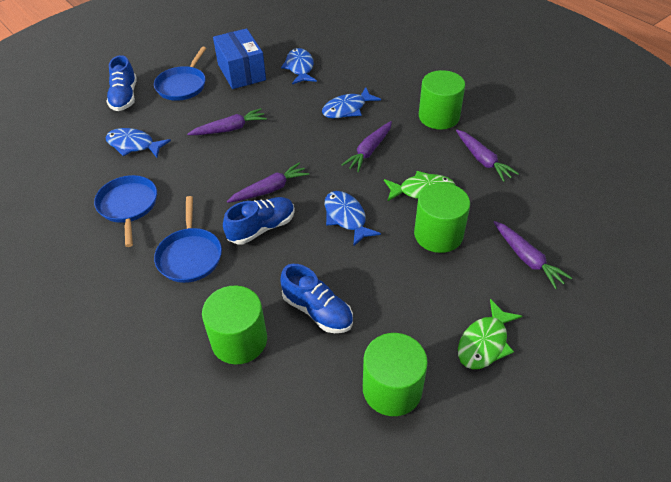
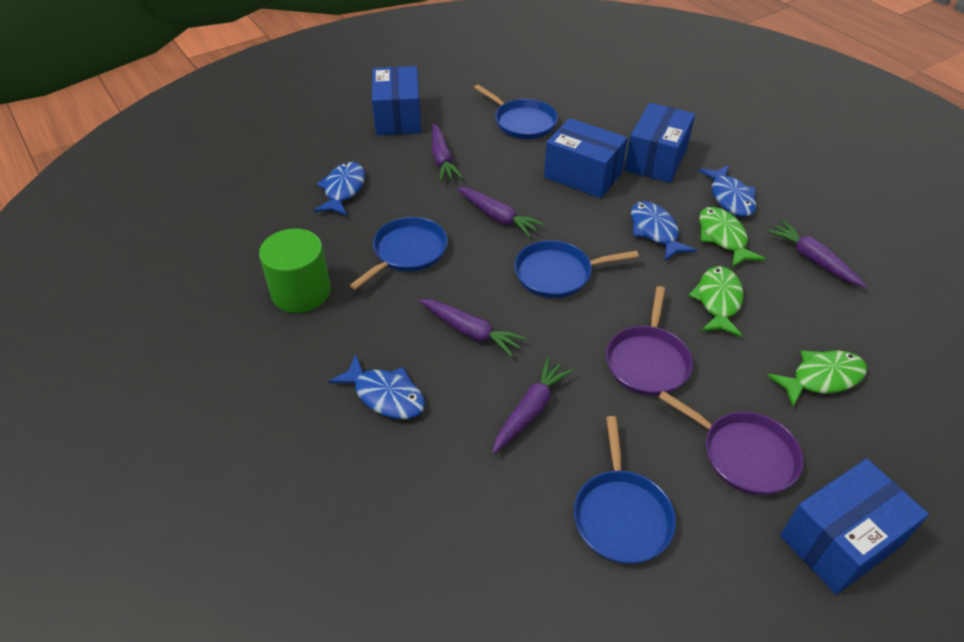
blue box: [213,28,266,89] = 1 -> [372,66,421,135] [544,118,628,198] [625,103,695,183] [780,459,929,595] = 4
blue pan: [94,175,157,247] [154,47,206,101] [154,196,222,283] = 3 -> [350,217,448,290] [474,85,558,139] [514,240,639,298] [574,416,676,564] = 4
blue shoe: [106,55,137,111] [223,197,295,244] [280,264,353,333] = 3 -> none = 0
green cylinder: [202,285,267,365] [363,333,428,416] [414,183,470,253] [419,70,465,129] = 4 -> [259,228,331,313] = 1
green fish: [384,171,456,202] [458,299,522,369] = 2 -> [689,266,744,337] [699,207,765,268] [767,350,867,407] = 3
purple pan: none = 0 -> [606,286,693,396] [658,391,804,495] = 2

